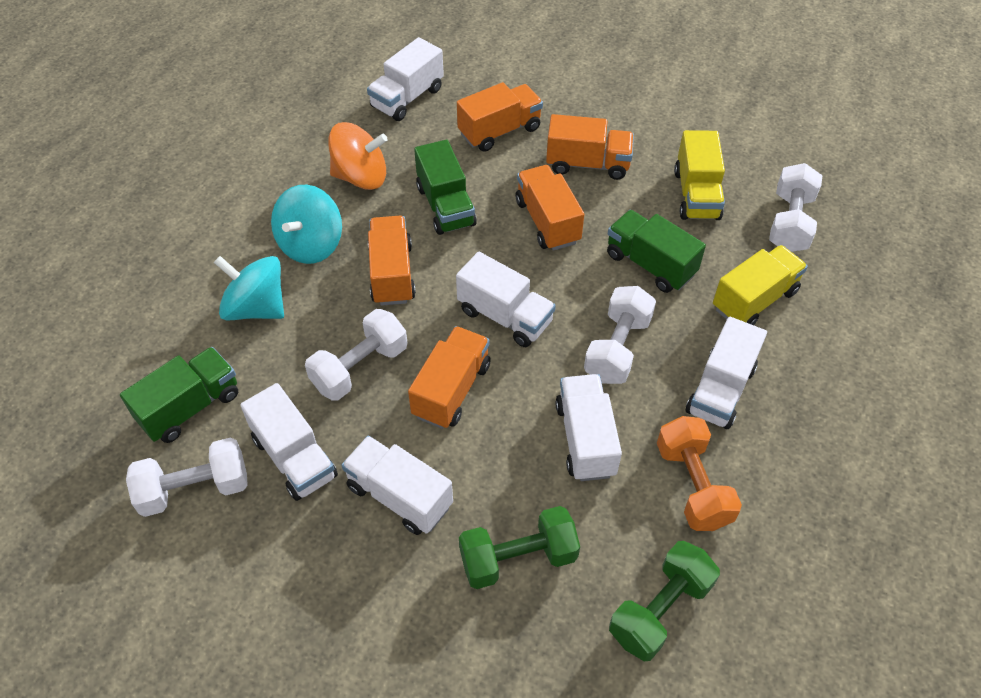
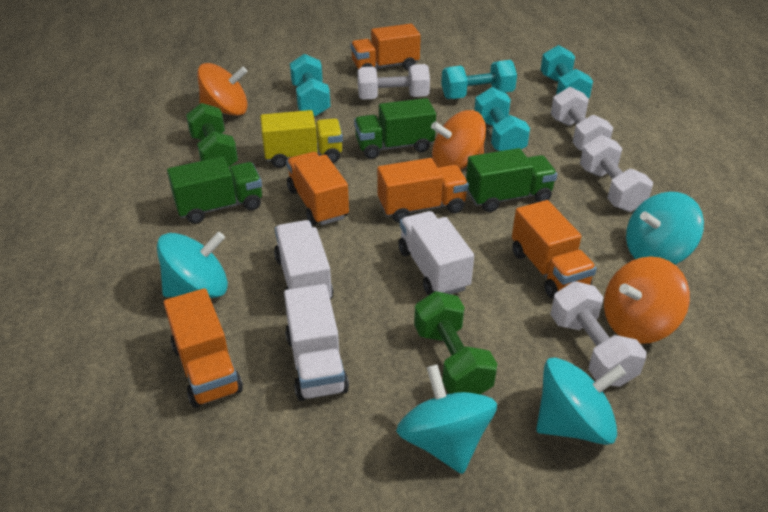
orange dumbbell: [657,416,742,531] = 1 -> none = 0
orange spinning top: [328,122,388,190] = 1 -> [197,63,248,116] [431,110,486,170] [604,256,690,344] = 3
turquoise dumbbell: none = 0 -> [290,54,331,117] [441,60,517,99] [474,87,530,151] [540,45,593,98] = 4
turquoise spinning top: [214,256,284,320] [271,185,342,264] = 2 -> [157,232,228,298] [396,364,497,474] [536,357,626,445] [626,192,704,265] = 4
white truck: [240,383,338,501] [342,436,453,535] [367,37,444,121] [456,252,556,347] [555,374,622,481] [686,317,767,429] = 6 -> [274,220,333,299] [284,284,349,401] [398,211,474,296] = 3
yellow truck: [674,130,725,220] [713,245,808,325] = 2 -> [260,110,343,168] = 1

